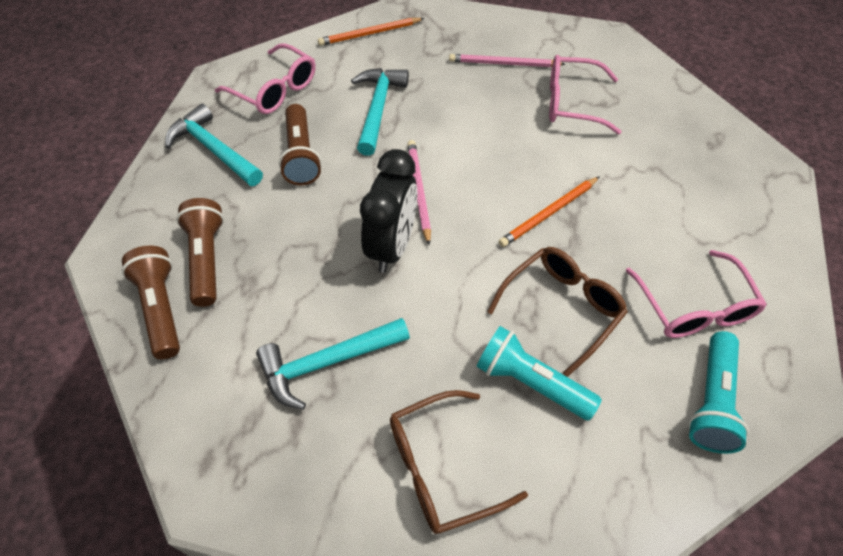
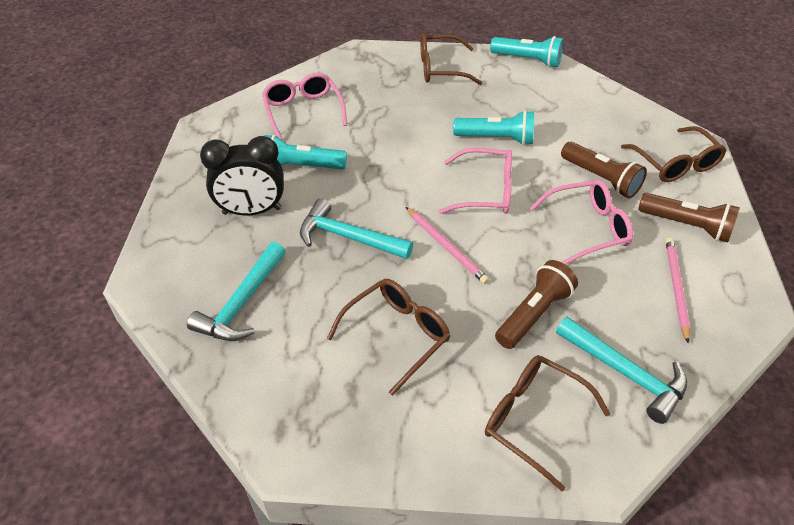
brown glasses: [390,390,528,534] [487,247,628,377] = 2 -> [327,279,450,396] [420,33,482,85] [485,355,610,491] [621,126,727,182] = 4
orange pencil: [318,18,424,46] [499,176,600,247] = 2 -> none = 0
turquoise flashlight: [476,326,602,421] [688,331,749,454] = 2 -> [264,134,347,169] [453,110,534,145] [490,36,564,68] = 3

